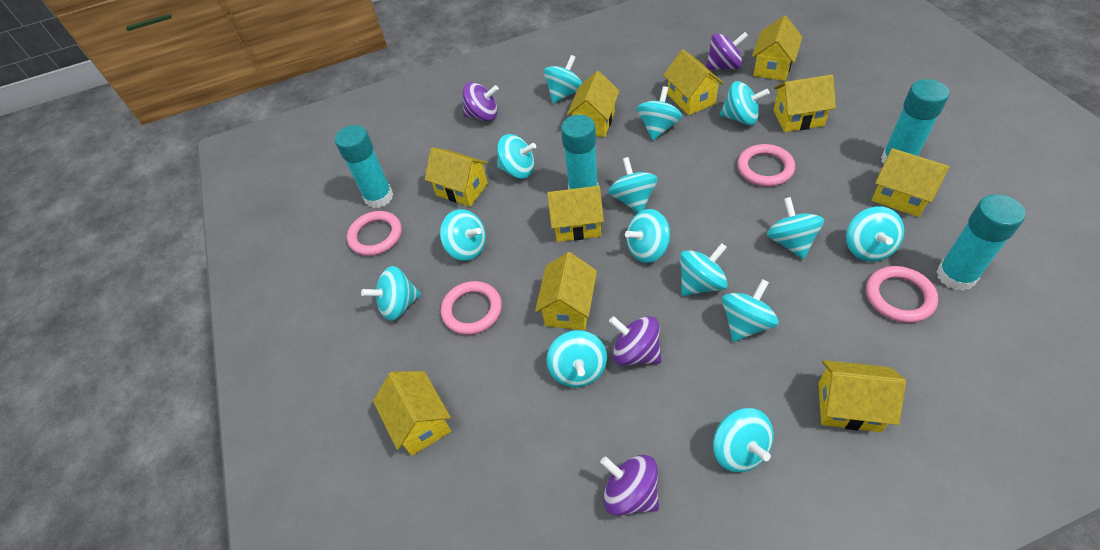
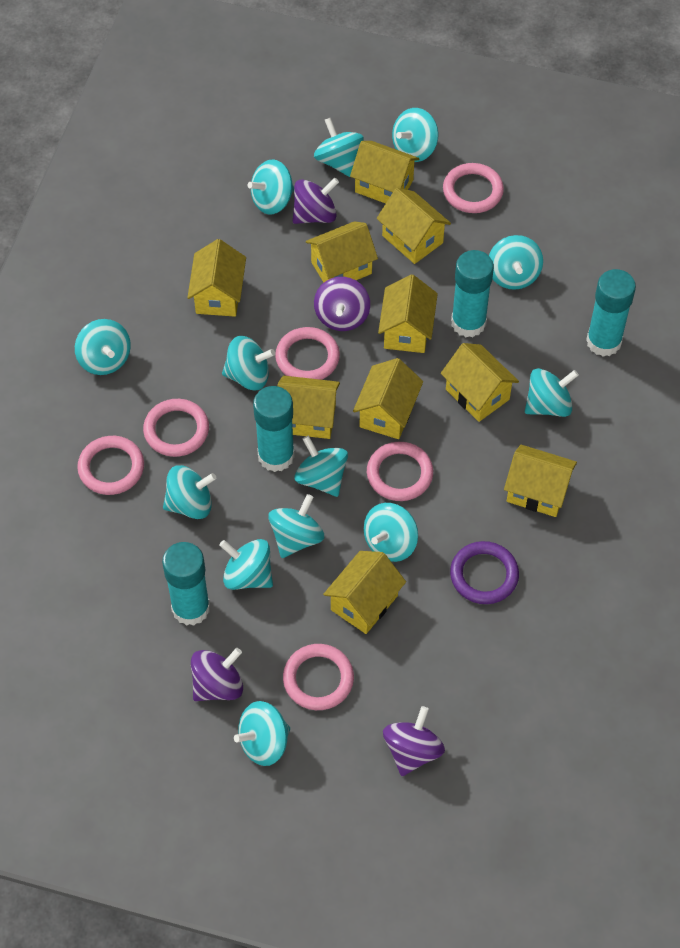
pink ring: [347,211,402,256] [441,281,502,335] [737,144,795,186] [866,266,938,323] = 4 -> [77,436,144,495] [143,399,209,457] [275,327,340,380] [283,644,354,710] [367,442,433,501] [443,163,504,213] = 6
purple ring: none = 0 -> [450,541,519,604] = 1
turquoise spinning top: [361,266,421,321] [440,209,486,261] [497,134,536,179] [544,55,582,104] [546,330,607,388] [608,157,658,213] [625,209,670,263] [637,86,682,140] [680,243,728,296] [713,408,774,472] [720,81,770,125] [722,279,779,342] [767,197,824,259] [846,206,904,262] = 14 -> [75,319,131,375] [163,465,216,519] [219,539,273,590] [222,336,275,390] [234,701,290,766] [248,159,294,215] [268,494,324,558] [295,435,348,497] [314,117,364,177] [364,503,418,562] [392,108,438,162] [489,235,543,290] [525,368,579,417] = 13

